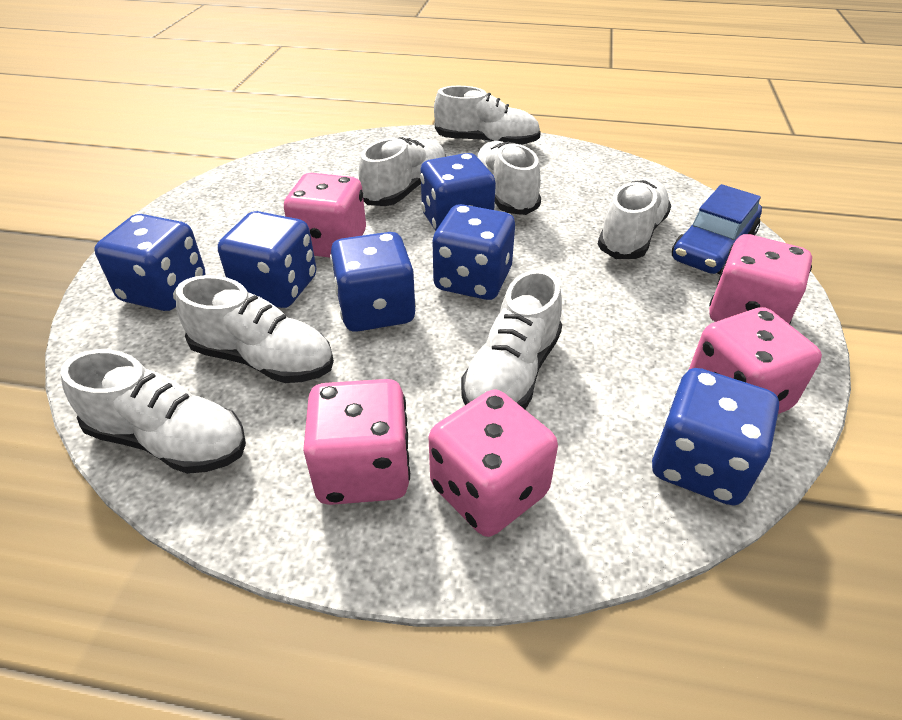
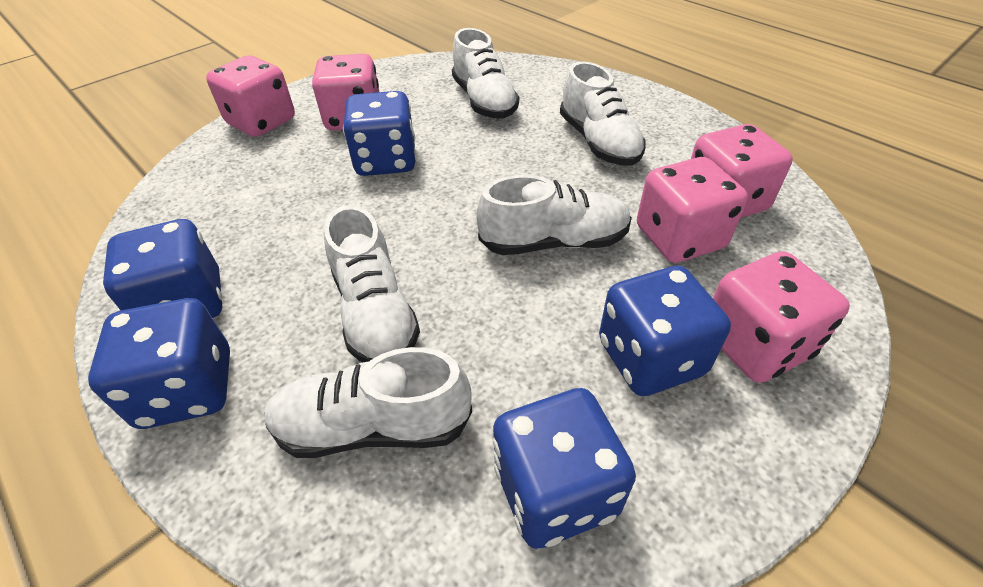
blue car: [672,184,762,274] = 1 -> none = 0
blue dice: [94,214,205,311] [218,211,316,308] [330,232,416,332] [420,153,496,231] [432,204,515,300] [652,368,779,505] = 6 -> [88,298,230,429] [103,219,222,318] [343,91,416,176] [493,388,636,549] [599,266,731,396] = 5
white shoe: [60,349,246,474] [176,275,334,383] [358,137,446,206] [434,86,541,145] [461,270,562,410] [477,141,541,215] [598,178,671,259] = 7 -> [265,347,472,458] [324,205,420,363] [452,28,519,118] [476,175,632,255] [560,61,646,166] = 5

